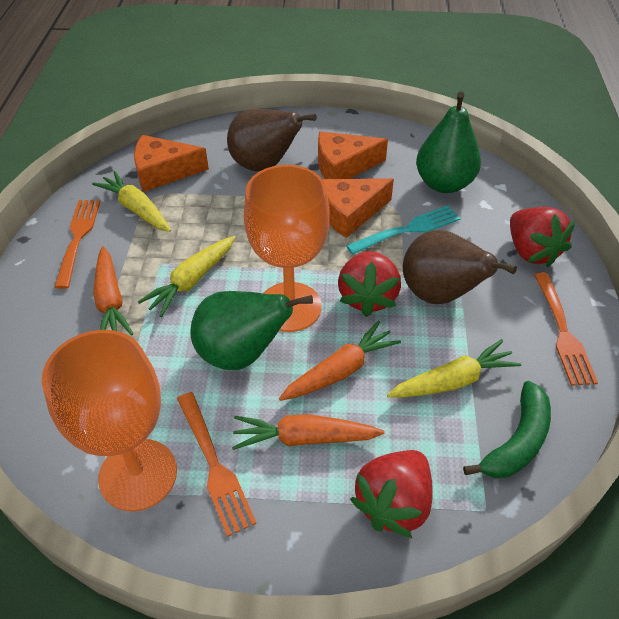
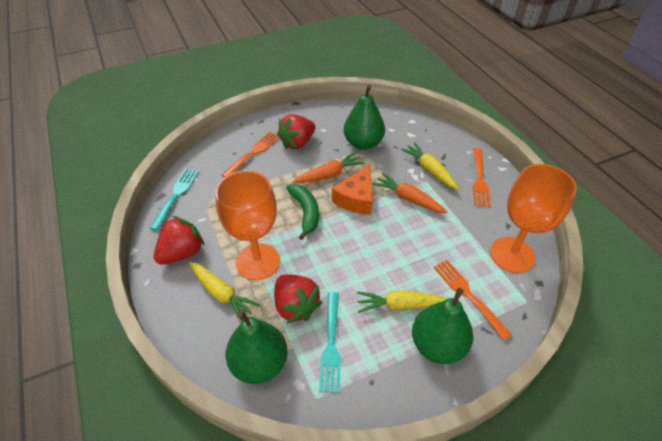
brown pear: [227,109,316,171] [403,230,517,304] = 2 -> none = 0
green pear: [190,291,313,370] [416,92,481,193] = 2 -> [225,311,288,384] [344,85,385,150] [412,288,473,364] = 3
orange carrot: [93,246,133,335] [232,415,385,450] [279,321,401,401] = 3 -> [292,152,364,183] [373,173,447,214] = 2
orange cheese: [134,135,209,192] [318,131,388,179] [322,178,394,238] = 3 -> [332,164,373,215] = 1
turquoise fork: [346,205,461,255] = 1 -> [149,169,199,231] [319,292,341,393] = 2

